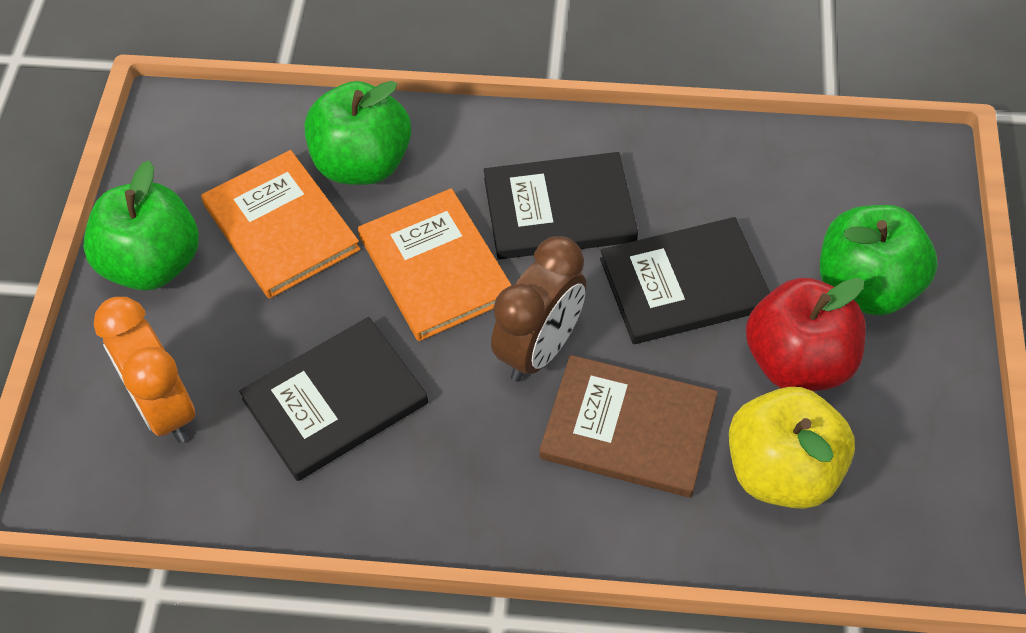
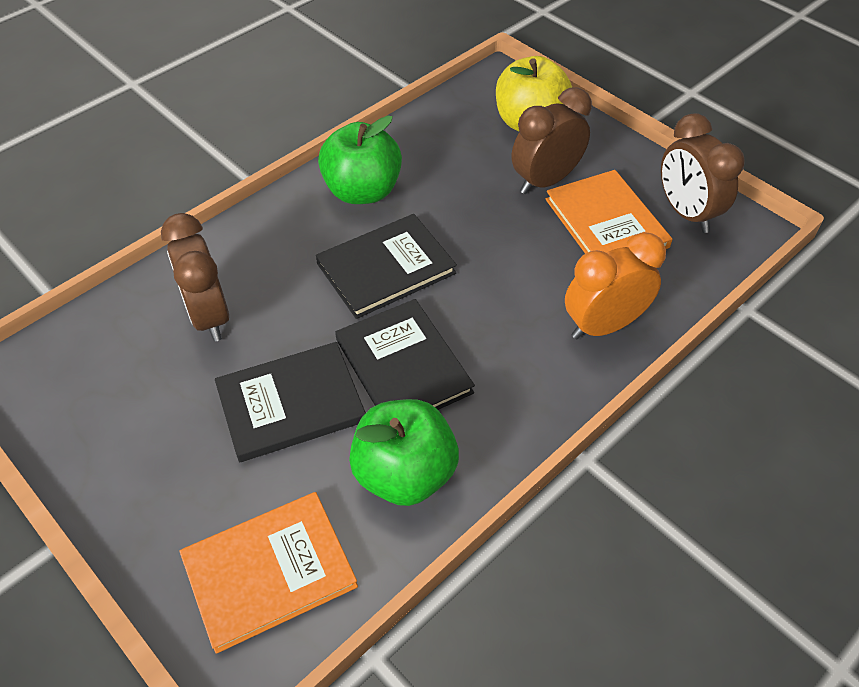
brown book: [539,355,718,498] = 1 -> none = 0
brown clock: [491,236,586,382] = 1 -> [161,213,229,341] [511,87,592,194] [661,113,745,233] = 3
green apple: [83,160,199,291] [305,81,411,185] [820,205,937,315] = 3 -> [318,115,402,204] [349,399,459,506] = 2
red apple: [746,278,866,391] = 1 -> none = 0

